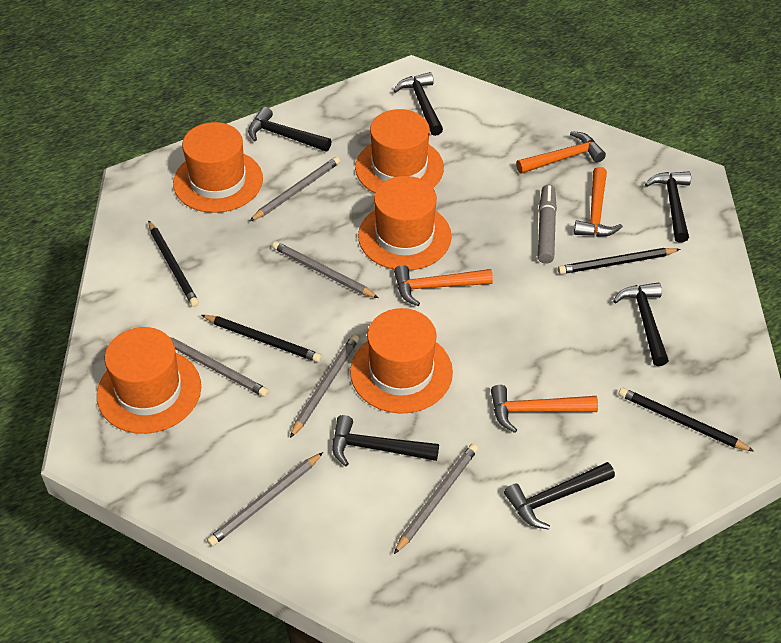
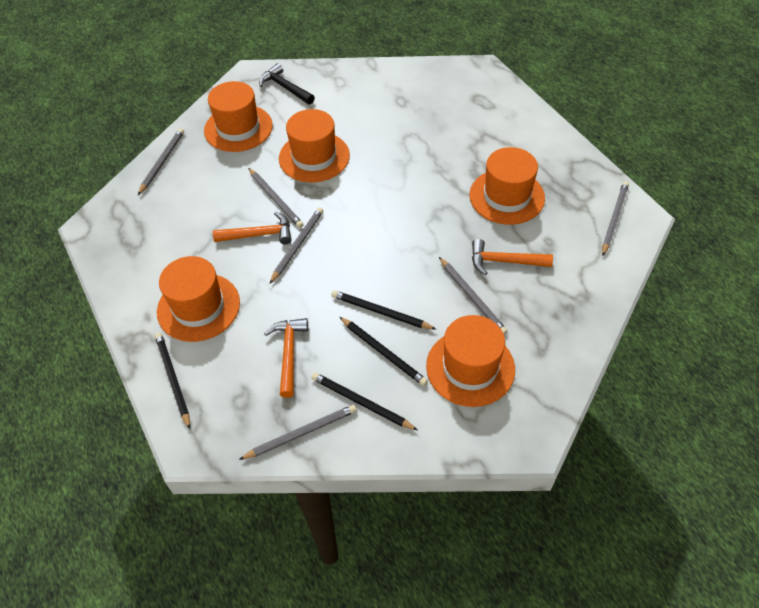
black hammer: [248,107,331,152] [332,415,439,467] [393,72,443,136] [504,462,615,529] [613,282,669,366] [645,171,691,243] = 6 -> [259,63,315,104] = 1
grey marker: [538,185,557,264] = 1 -> none = 0
orange hammer: [394,265,493,306] [491,385,598,433] [516,131,606,174] [574,167,623,237] = 4 -> [213,212,292,244] [264,318,308,398] [472,239,553,275] = 3

